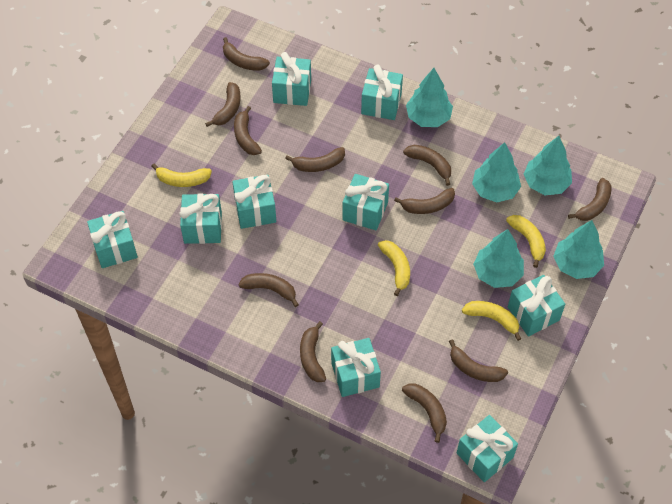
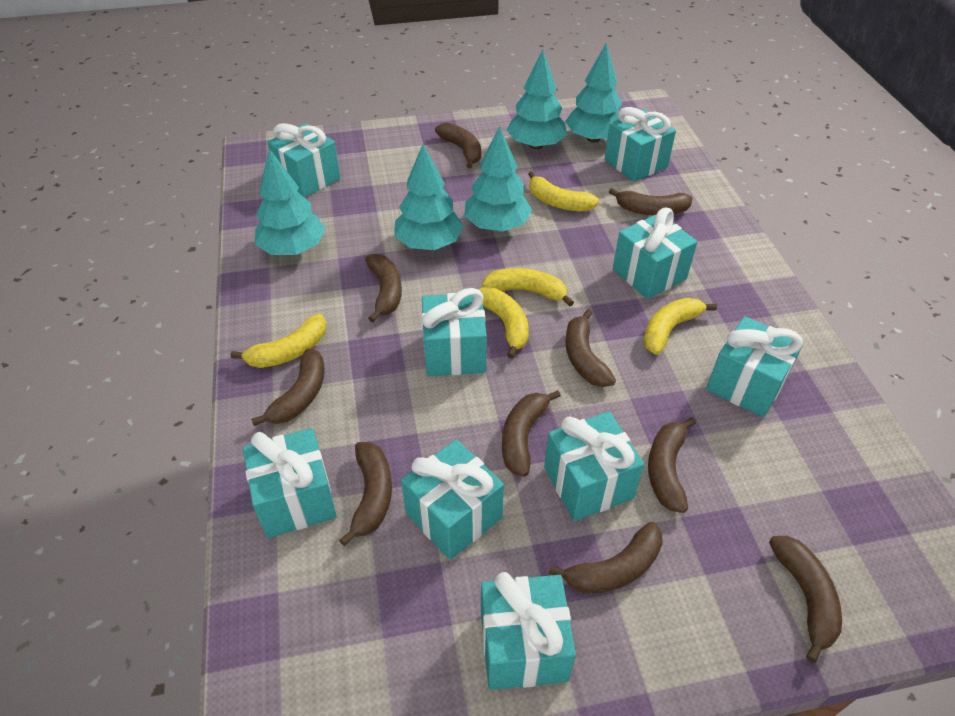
brown banana: [205,82,241,127] [223,37,270,71] [234,106,262,155] [238,273,299,307] [285,147,345,172] [300,321,326,382] [394,188,455,214] [402,384,447,443] [403,145,451,186] [449,339,508,382] [568,178,611,221] = 11 -> [251,348,325,426] [339,442,392,546] [365,254,402,322] [435,122,481,169] [502,390,561,477] [549,522,663,593] [565,309,616,387] [609,188,693,215] [648,417,696,513] [769,536,842,663] = 10
yellow banana: [151,164,212,187] [378,240,410,296] [462,301,521,341] [506,215,546,268] = 4 -> [231,314,326,368] [478,287,529,359] [482,268,574,307] [528,171,599,211] [643,298,717,355] = 5

